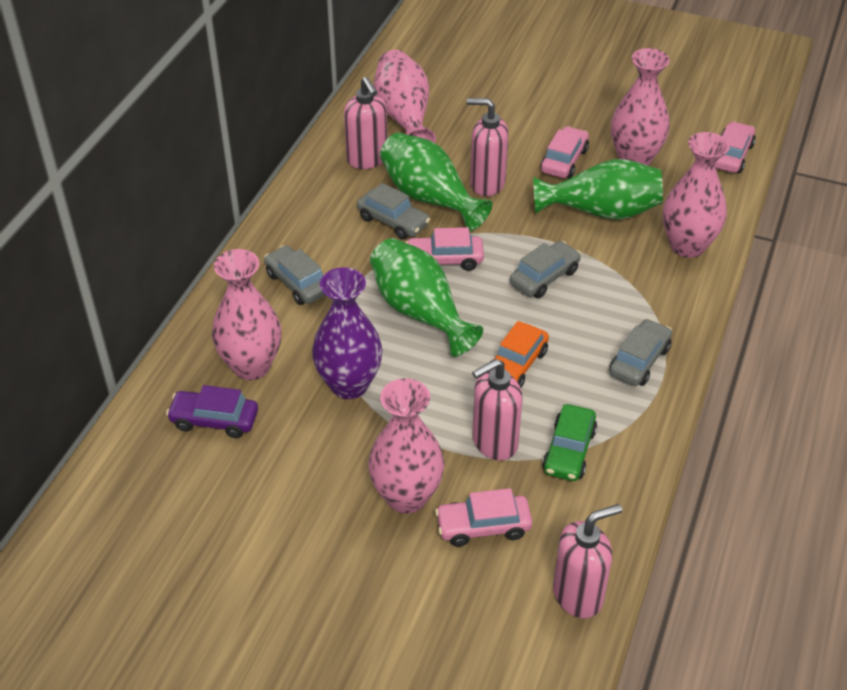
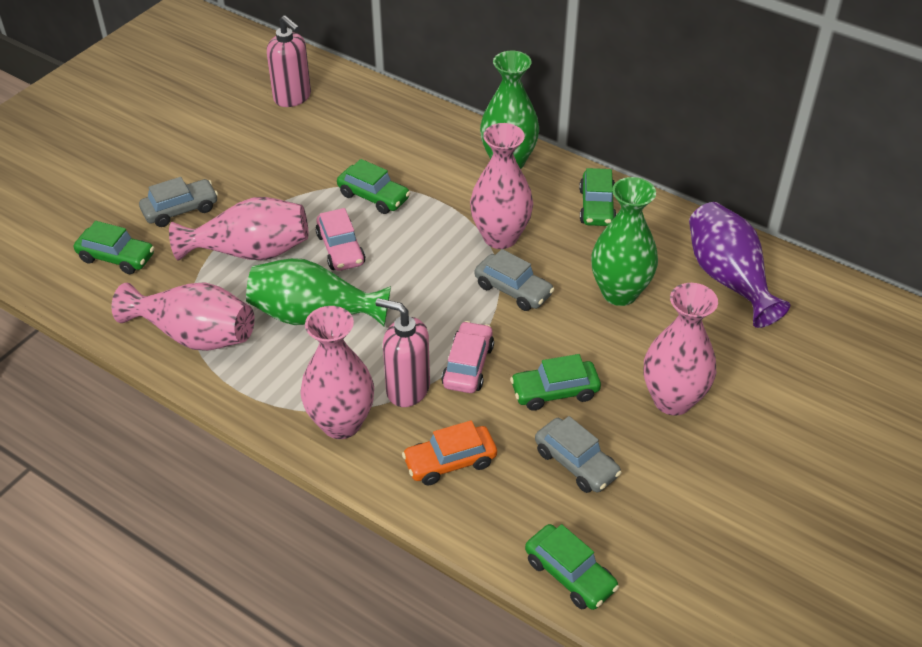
green car: [542,404,597,481] = 1 -> [74,221,154,274] [337,159,410,214] [510,354,601,411] [525,524,619,610] [579,168,617,226] = 5
grey car: [264,245,326,305] [357,183,430,240] [510,241,581,298] [609,319,672,386] = 4 -> [139,177,218,227] [475,249,555,311] [535,416,622,493] = 3
pink car: [406,227,484,271] [435,488,532,547] [540,126,589,178] [715,121,756,173] = 4 -> [316,208,365,271] [441,321,494,393] = 2
pink soap dispenser: [344,77,387,169] [467,98,509,196] [472,359,523,461] [553,504,622,618] = 4 -> [267,15,311,107] [375,298,430,407] = 2
purple car: [166,385,258,438] = 1 -> none = 0

